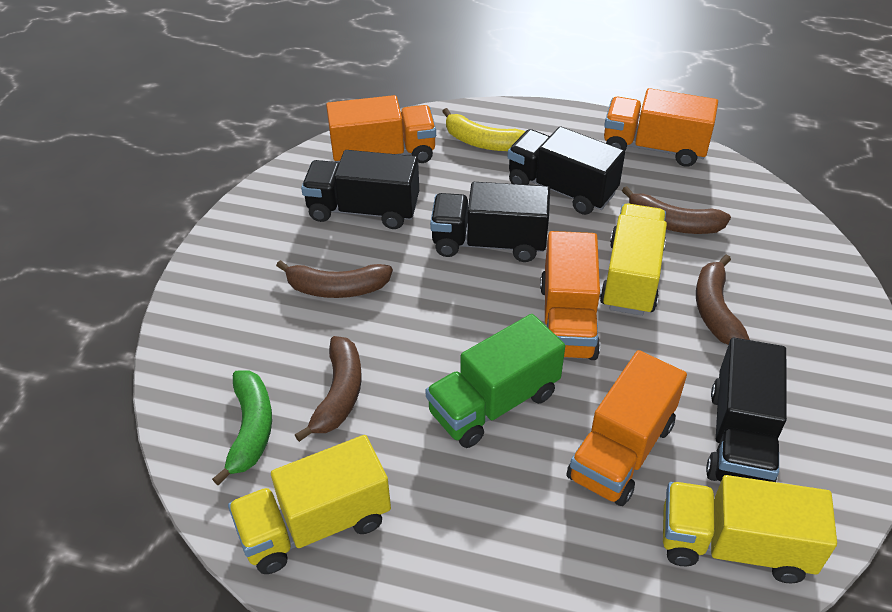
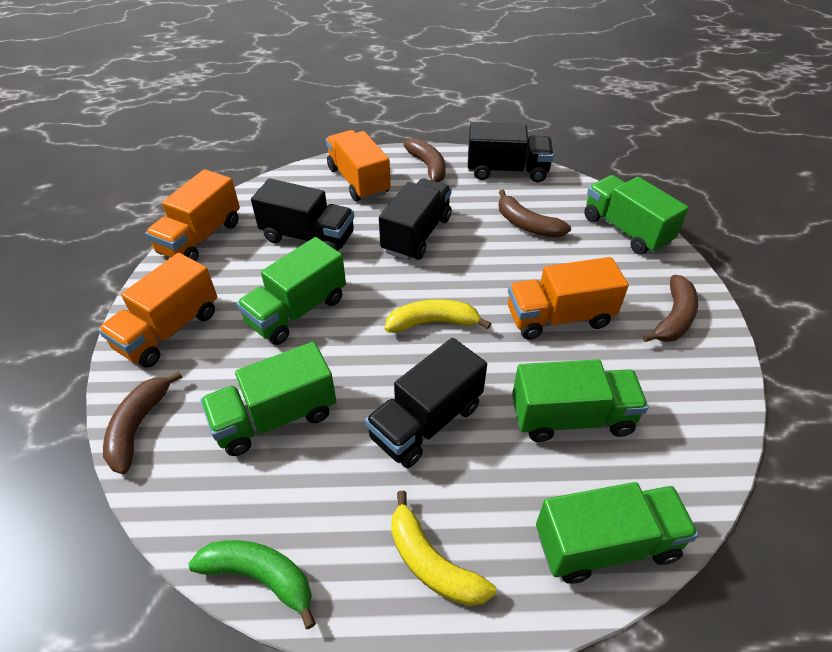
green truck: [425,314,565,448] = 1 -> [201,342,336,456] [237,237,346,345] [512,359,649,442] [536,482,699,584] [584,175,689,254] = 5
yellow banana: [442,108,525,151] = 1 -> [385,299,491,333] [391,491,496,606] = 2
yellow truck: [228,435,391,574] [600,204,667,316] [663,475,837,583] = 3 -> none = 0

